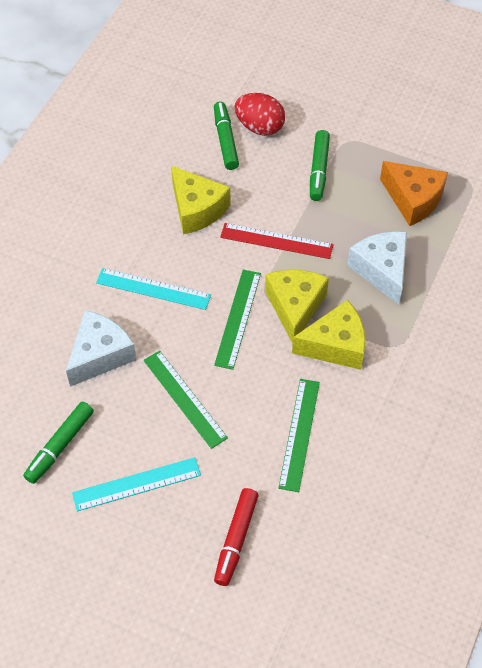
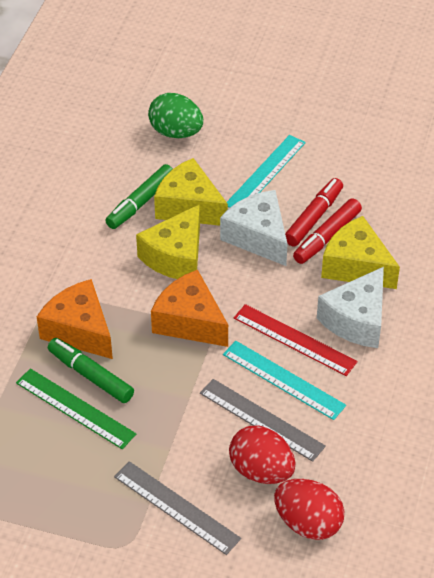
green egg: none = 0 -> [148,93,203,138] = 1
green marker: [23,402,94,484] [214,102,239,170] [310,130,330,201] = 3 -> [48,338,134,403] [105,164,173,229] = 2
green ruler: [144,351,228,449] [214,270,261,370] [279,379,320,492] = 3 -> [16,368,136,449] = 1
grey ruler: none = 0 -> [114,461,241,555] [200,379,326,462] = 2
orange cheese: [380,161,448,226] = 1 -> [37,279,113,359] [151,270,228,347] = 2
red egg: [235,93,285,136] = 1 -> [229,425,295,484] [274,479,344,540] = 2
red marker: [214,488,258,586] = 1 -> [285,178,343,247] [293,198,362,264] = 2

